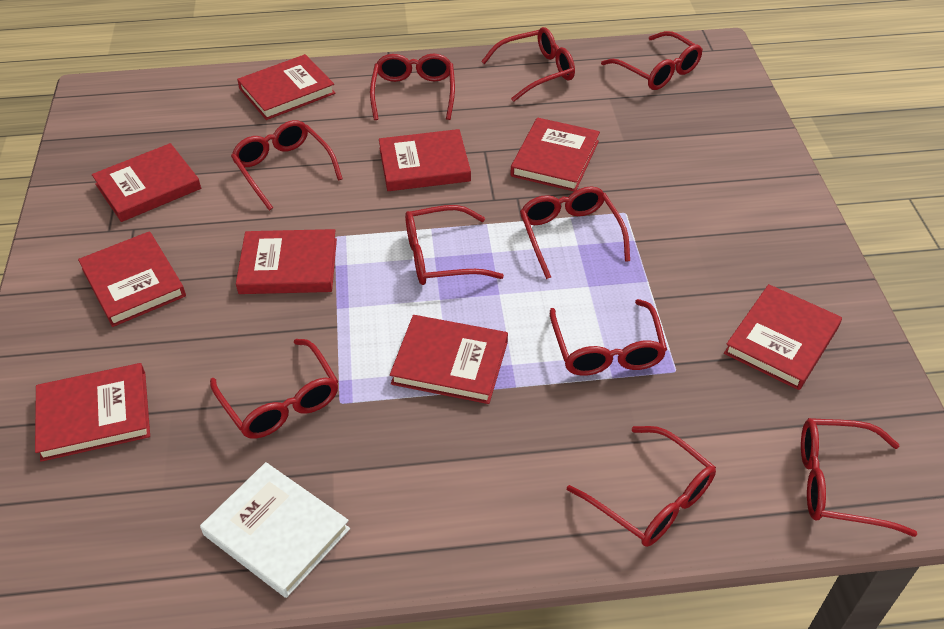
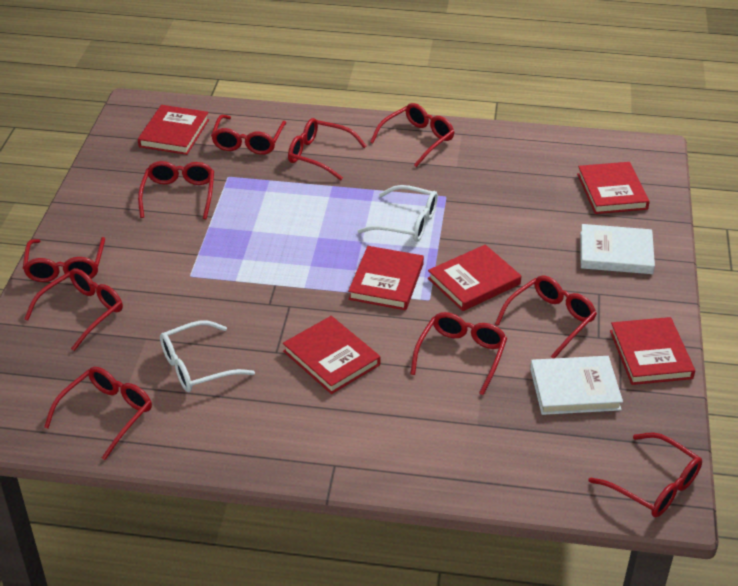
red book: [35,363,150,462] [78,231,186,327] [92,143,201,222] [236,229,337,294] [237,54,335,120] [379,129,471,191] [390,315,508,404] [510,117,600,192] [724,284,842,390] = 9 -> [138,105,209,155] [283,316,381,394] [348,246,424,310] [428,245,521,311] [577,162,650,214] [610,317,695,385] = 6
white book: [200,462,350,598] = 1 -> [530,356,623,415] [580,224,655,274] = 2
white glasses: none = 0 -> [160,320,255,392] [358,185,438,242] = 2

